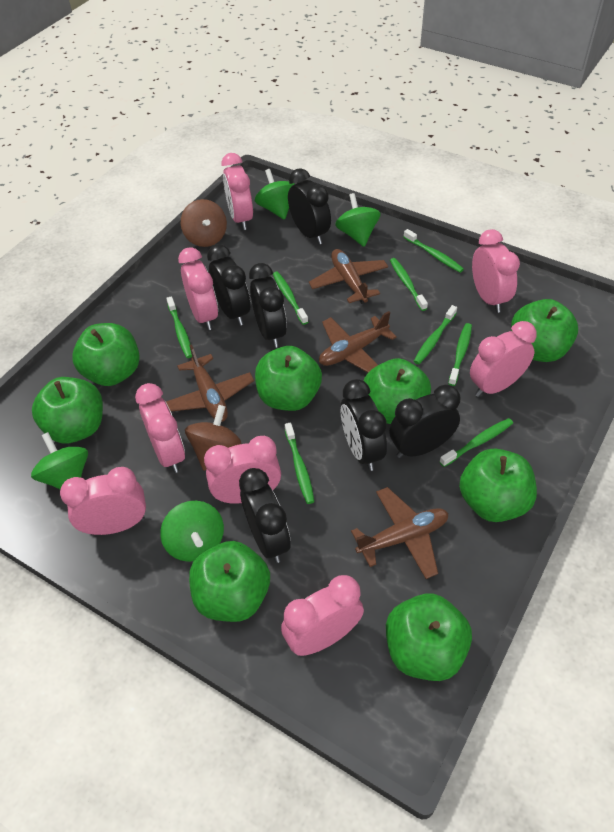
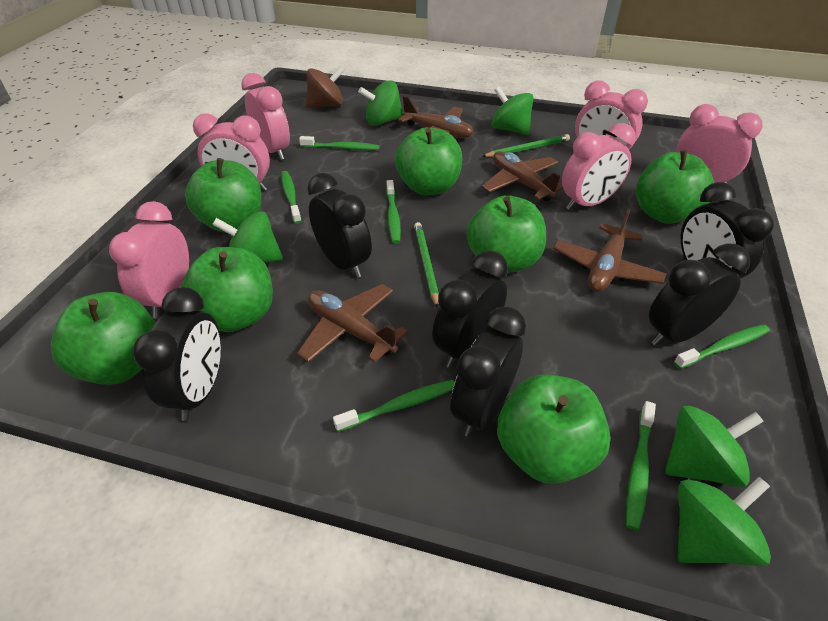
brown spinning top: [181,199,227,247] [185,405,241,471] = 2 -> [306,66,345,108] = 1
green apple: [32,377,103,444] [72,323,140,386] [189,541,270,622] [255,346,322,411] [364,358,431,424] [386,594,472,681] [459,448,537,522] [511,299,578,362] = 8 -> [51,292,155,385] [181,247,273,332] [185,158,261,233] [395,127,463,195] [467,195,546,273] [497,374,611,484] [636,150,714,224] = 7
green pencil: none = 0 -> [414,222,439,308] [482,134,570,157] = 2
green spinning top: [31,432,88,489] [160,501,224,562] [255,169,295,220] [335,193,381,247] = 4 -> [212,211,283,263] [358,80,403,126] [492,86,533,135] [665,406,764,487] [677,477,771,566] = 5
green toothbrush: [166,296,192,358] [273,272,308,325] [285,423,314,504] [390,258,428,311] [404,229,464,273] [414,305,457,364] [439,418,513,467] [448,323,472,386] = 8 -> [281,171,302,224] [299,136,379,150] [333,380,455,432] [386,180,401,244] [626,401,656,531] [674,324,770,369] = 6
pink clock: [60,467,146,535] [135,383,185,473] [178,247,218,330] [204,436,281,504] [222,153,253,230] [281,575,364,656] [470,321,537,397] [472,229,520,313] = 8 -> [109,201,189,318] [193,113,270,191] [241,73,290,160] [562,123,635,210] [575,80,648,150] [676,104,762,183] = 6

